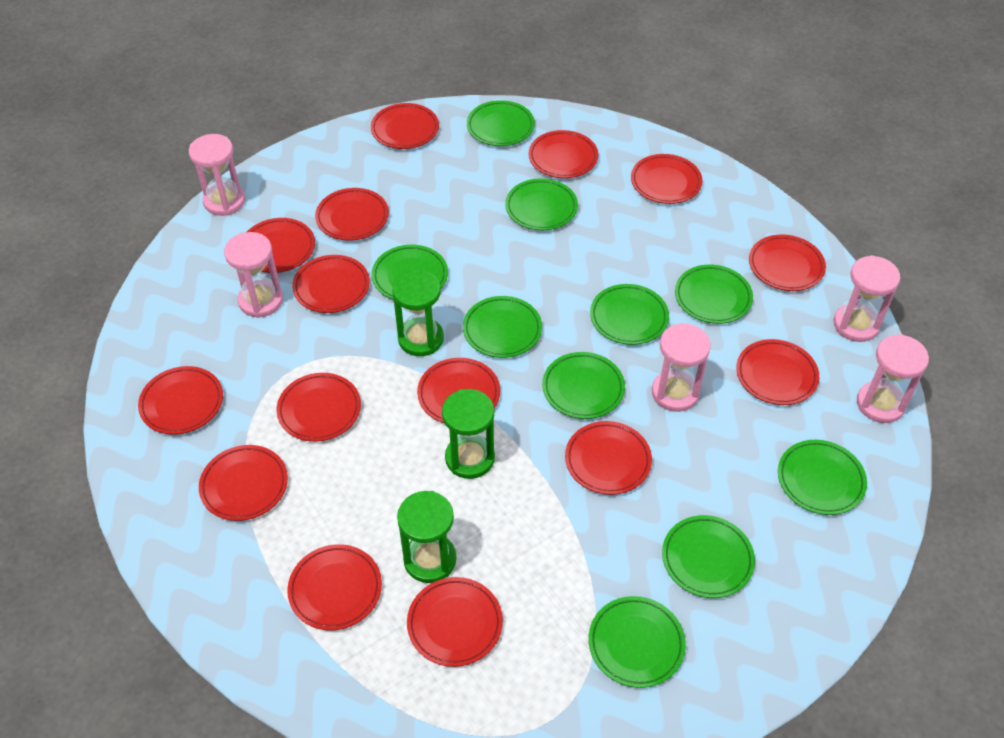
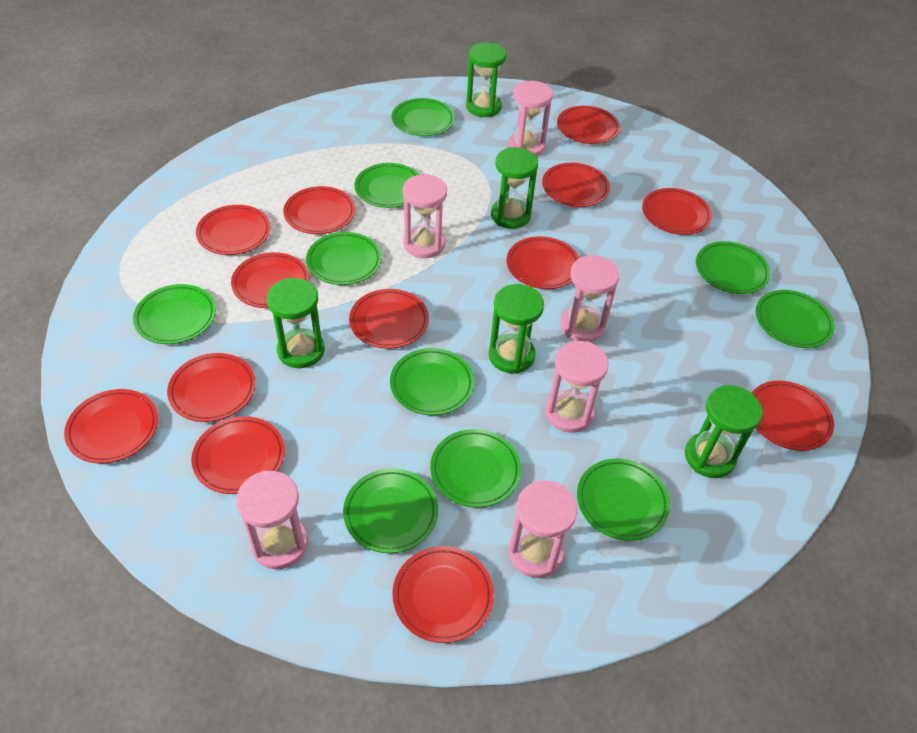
green hourglass: [392,270,444,356] [397,491,456,583] [442,389,495,479] = 3 -> [267,278,325,368] [466,42,506,117] [488,284,544,374] [491,147,538,229] [685,385,763,478] = 5
pink hourglass: [189,134,245,216] [224,232,283,318] [652,323,711,412] [834,255,900,342] [857,334,929,423] = 5 -> [236,470,308,569] [403,174,447,258] [508,81,553,156] [508,480,577,578] [545,341,609,433] [560,255,619,342] = 6
red plate: [138,366,223,435] [199,445,288,521] [247,218,315,273] [276,373,361,442] [287,544,382,630] [292,255,370,313] [315,188,389,241] [371,103,439,149] [407,577,503,667] [417,358,500,423] [529,130,598,178] [565,421,652,495] [631,154,702,204] [736,339,819,405] [749,234,826,291] = 15 -> [64,389,158,464] [167,353,256,422] [191,416,285,494] [196,205,271,255] [231,252,309,308] [283,186,355,234] [349,289,429,349] [393,546,494,643] [507,236,579,289] [542,163,610,207] [557,106,620,144] [642,188,712,235] [752,381,834,451] = 13

